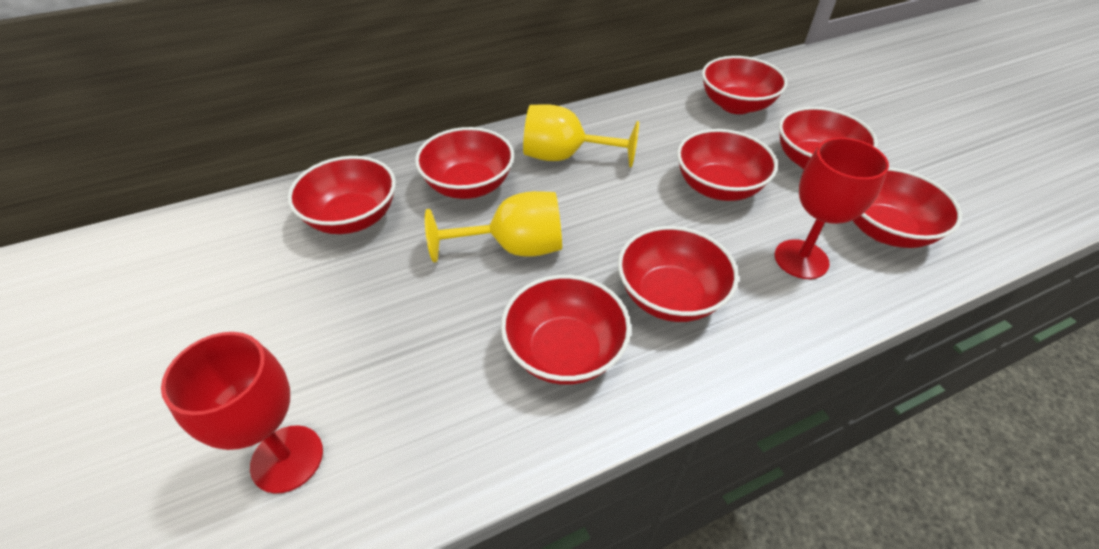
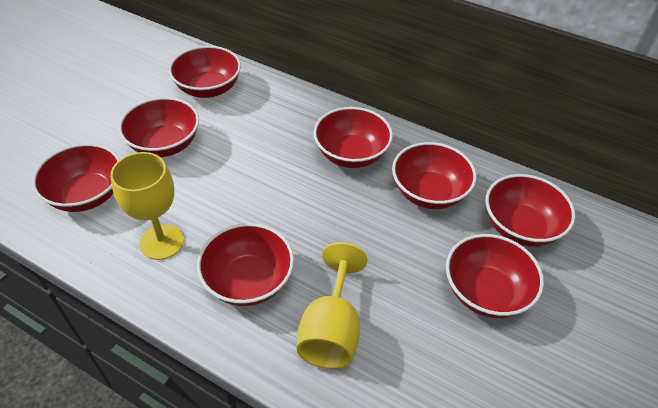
red goblet: [161,332,323,494] [775,137,889,279] = 2 -> none = 0

